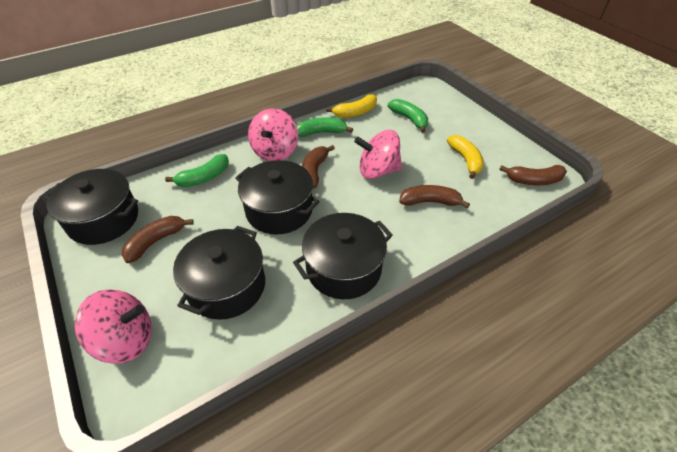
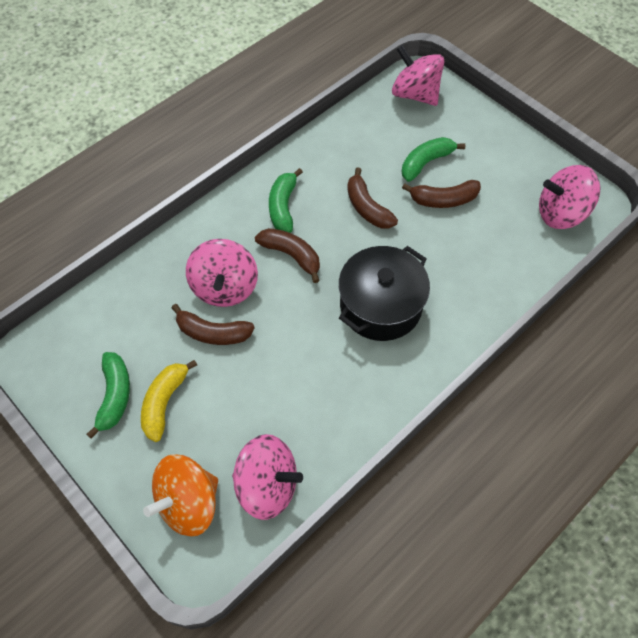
black pot: [44,169,138,245] [173,226,265,320] [235,160,320,235] [293,213,393,299] = 4 -> [339,246,430,341] = 1
orange spinning top: none = 0 -> [143,454,218,536] = 1
pink spinning top: [75,289,152,364] [248,108,298,161] [354,130,402,179] = 3 -> [186,239,258,307] [232,434,303,520] [392,45,444,106] [539,165,600,229] = 4
yellow banana: [326,94,377,118] [447,135,484,179] = 2 -> [141,360,197,442] = 1

